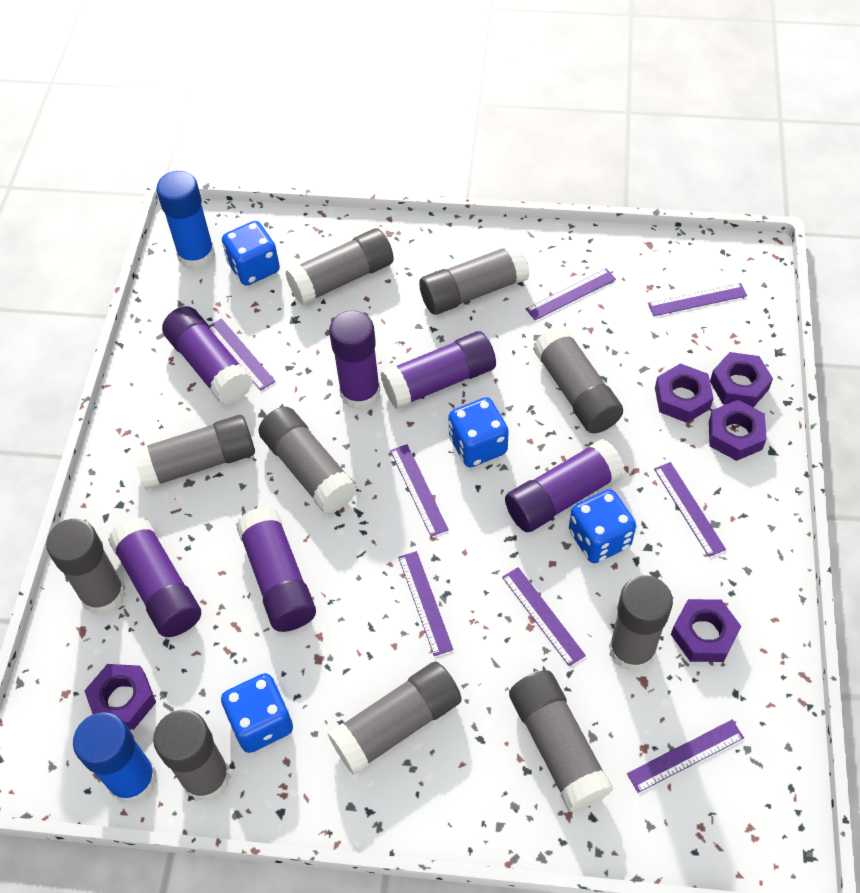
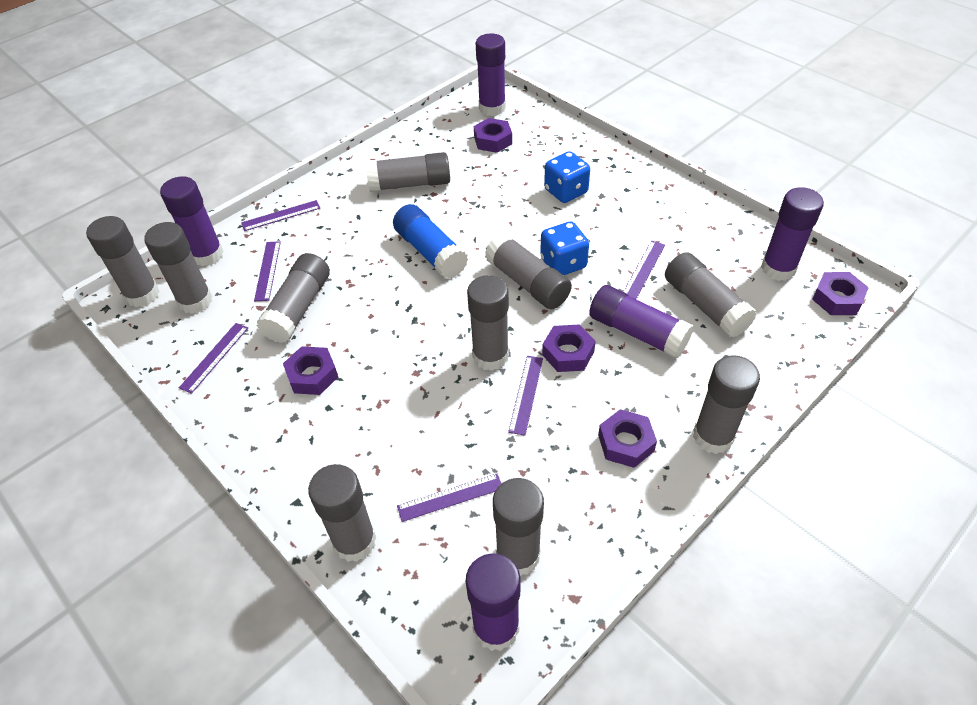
blue dice: [221,673,293,753] [222,221,280,286] [448,397,509,467] [569,489,636,563] = 4 -> [540,222,589,275] [544,151,590,203] = 2
blue glue stick: [73,712,157,804] [156,171,215,270] = 2 -> [393,204,468,279] = 1
purple glue stick: [108,517,201,637] [162,306,253,404] [236,507,316,632] [329,310,380,410] [381,331,496,409] [505,439,625,532] = 6 -> [160,176,224,266] [466,553,521,651] [476,33,506,116] [589,285,694,358] [761,187,824,281] = 5
purple ruler: [209,318,275,391] [390,444,449,537] [398,551,453,656] [502,567,586,666] [526,268,616,320] [627,720,744,793] [648,283,747,316] [654,462,726,557] = 8 -> [179,323,248,394] [241,200,320,231] [254,241,281,301] [397,474,502,522] [508,356,543,436] [623,241,665,299] = 6

